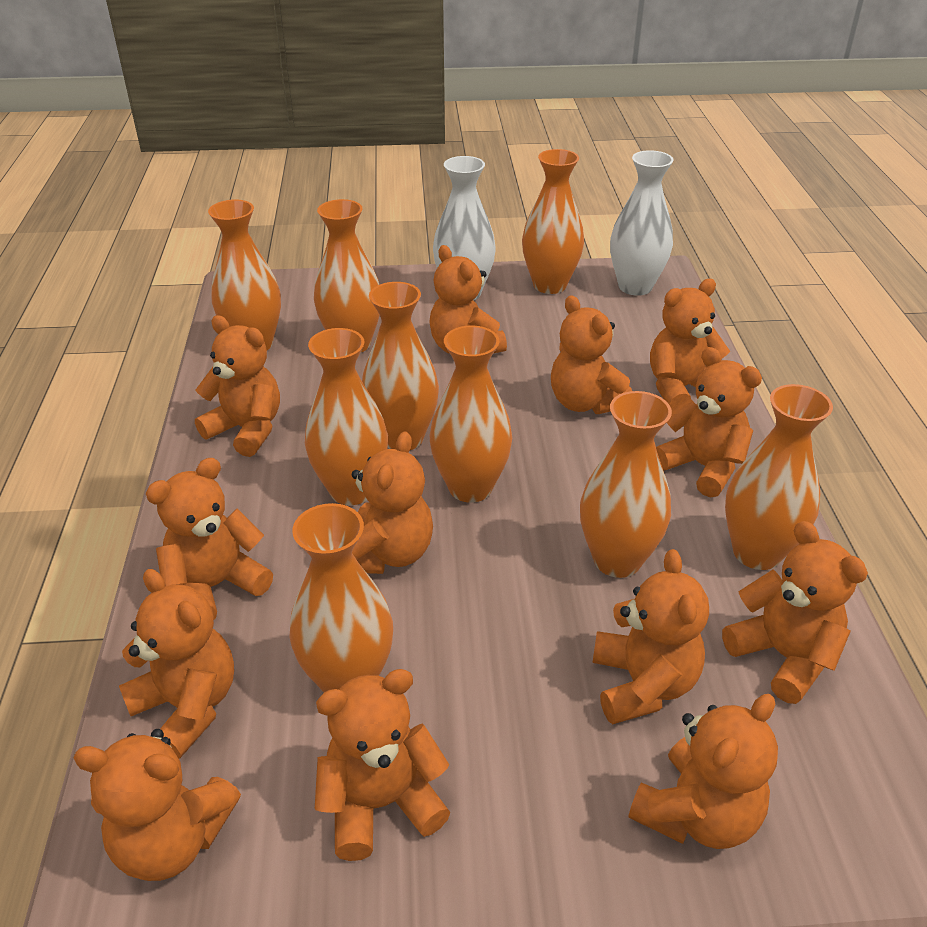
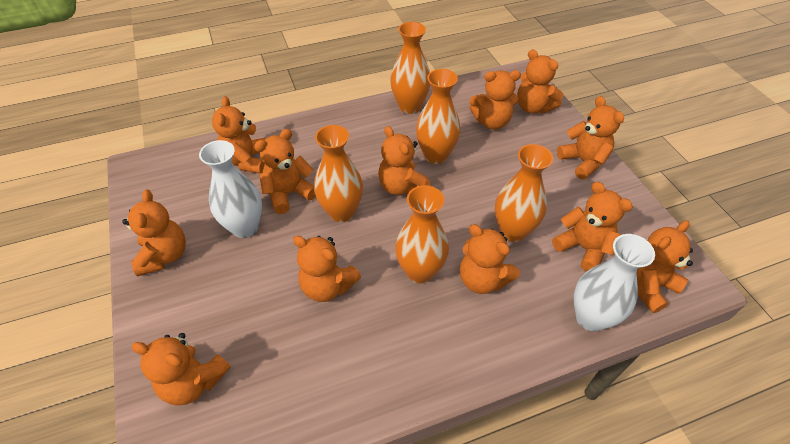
orange teddy bear: [73,729,241,881] [119,569,234,758] [146,458,273,620] [195,315,280,457] [315,669,451,861] [352,431,433,574] [429,245,507,354] [551,295,632,414] [592,549,709,724] [629,694,778,849] [650,279,731,409] [656,347,762,498] [722,521,868,704] = 13 -> [122,190,186,276] [132,333,231,406] [212,96,265,174] [254,129,316,214] [293,236,361,302] [378,126,431,195] [460,224,520,294] [470,70,521,129] [517,50,563,113] [552,182,633,271] [557,96,624,179] [637,220,693,313] = 12
orange vase: [208,200,281,350] [289,503,393,693] [305,328,388,505] [314,199,380,353] [362,282,439,450] [430,325,512,503] [522,149,584,294] [580,391,672,578] [725,384,833,570] = 9 -> [314,125,363,222] [390,22,430,114] [395,185,449,284] [416,69,460,164] [495,144,553,242] = 5

